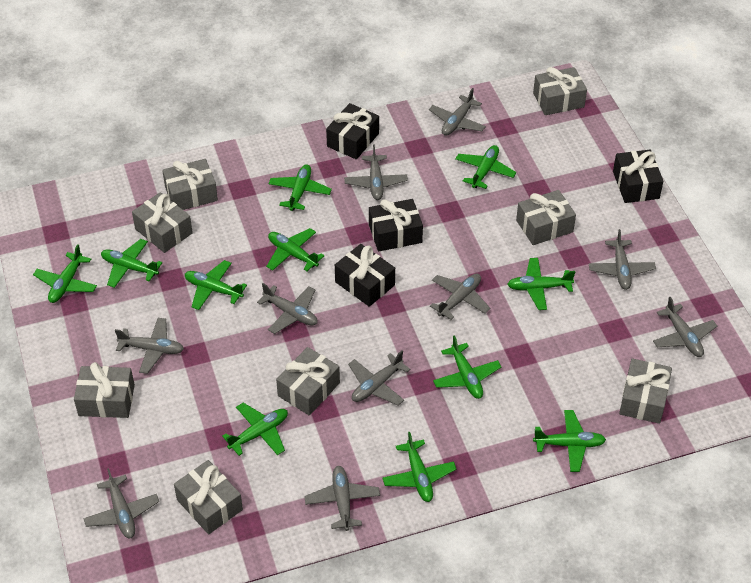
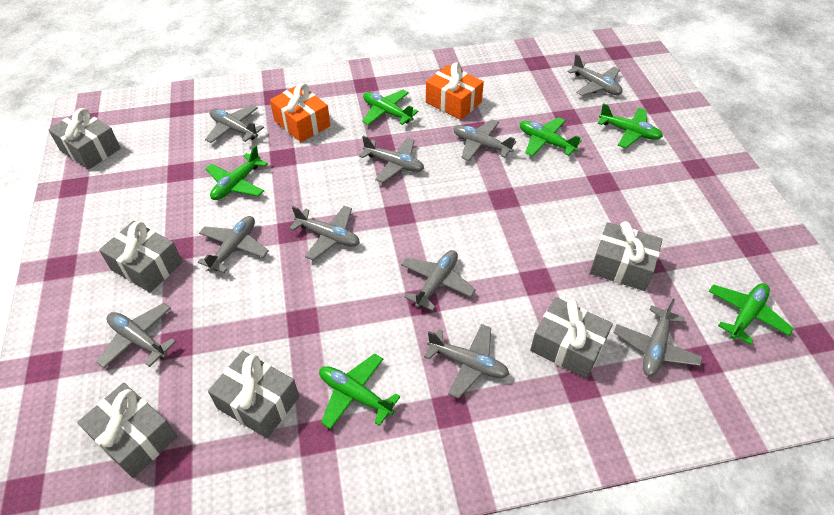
black gift: [326,103,379,159] [335,244,395,307] [369,199,423,251] [613,150,664,203] = 4 -> none = 0
green plane: [33,244,97,303] [101,239,162,288] [185,260,247,310] [222,403,288,456] [266,228,324,271] [269,164,332,211] [383,432,456,502] [433,335,501,399] [455,145,516,189] [507,258,575,310] [533,410,606,472] = 11 -> [206,145,268,200] [319,354,400,429] [362,90,418,125] [520,117,582,157] [598,103,663,148] [709,283,794,345] = 6
grey gift: [74,362,135,418] [132,192,193,253] [162,159,218,210] [174,460,243,534] [276,347,340,416] [516,190,576,245] [533,67,587,115] [619,358,672,424] = 8 -> [48,108,121,169] [77,383,177,478] [99,221,182,293] [208,351,299,439] [530,297,613,379] [590,221,663,291] = 6
orange gift: none = 0 -> [270,83,330,142] [426,63,484,120] = 2

